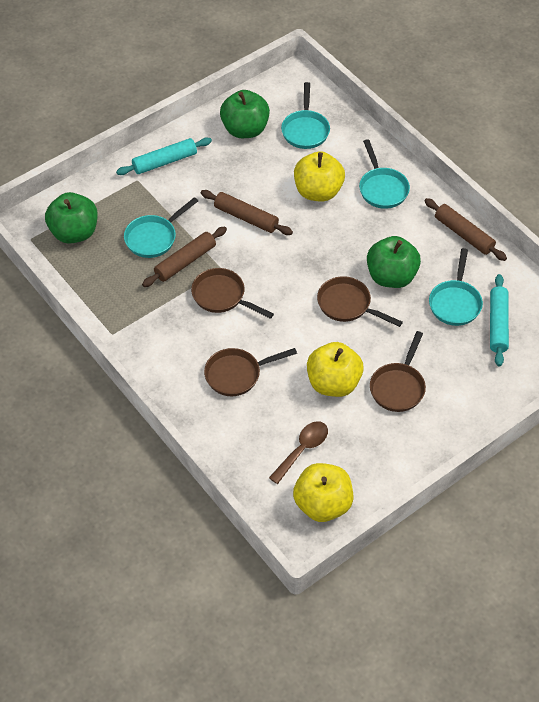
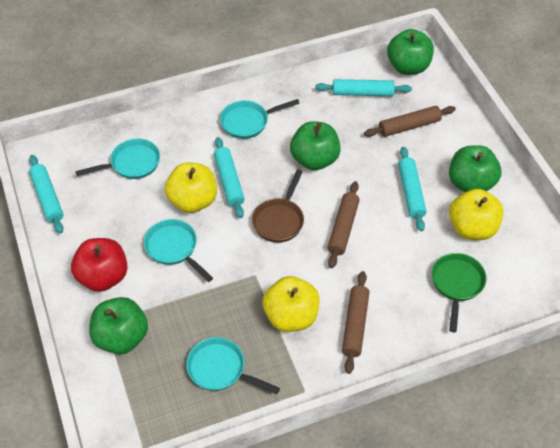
brown pan: [191,268,274,319] [204,348,297,396] [317,276,403,327] [370,331,426,412] = 4 -> [252,169,304,243] = 1
brown spoon: [269,421,328,484] = 1 -> none = 0
green apple: [45,192,98,243] [220,90,270,138] [367,236,421,288] = 3 -> [89,297,148,354] [290,121,341,170] [387,29,434,75] [449,145,501,192] = 4
green pan: none = 0 -> [432,253,486,332] = 1
red apple: none = 0 -> [71,238,128,292] = 1
turquoise rolling pin: [116,137,212,175] [490,274,509,367] = 2 -> [29,155,64,234] [214,137,244,218] [315,79,412,96] [398,147,426,231] = 4

